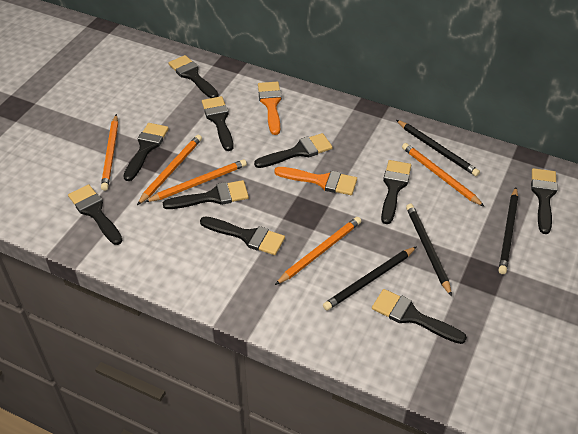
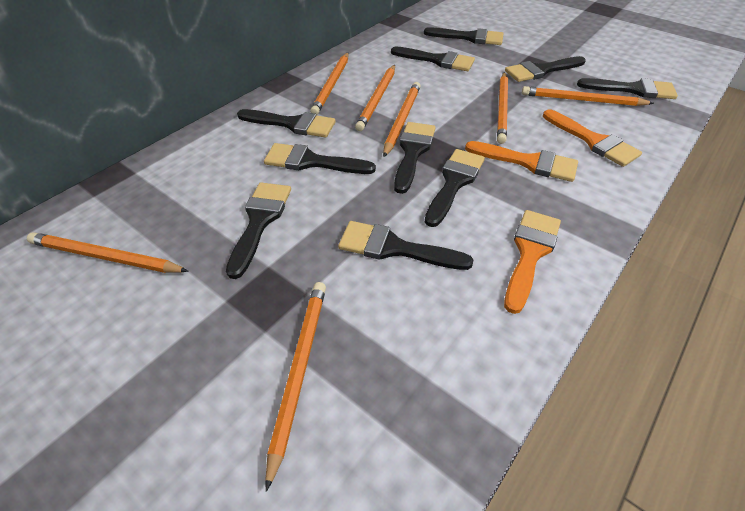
black pencil: [323,246,417,311] [396,120,480,177] [406,204,452,297] [498,187,518,274] = 4 -> none = 0
orange brush: [258,82,282,135] [274,167,357,195] = 2 -> [465,141,578,182] [504,210,561,314] [543,109,642,167] = 3
orange pencil: [101,114,118,191] [137,135,202,205] [145,159,247,202] [275,217,361,285] [402,143,485,207] = 5 -> [27,232,189,273] [265,282,326,492] [310,53,349,115] [355,65,395,131] [383,82,421,157] [497,72,508,144] [522,86,654,106] = 7

